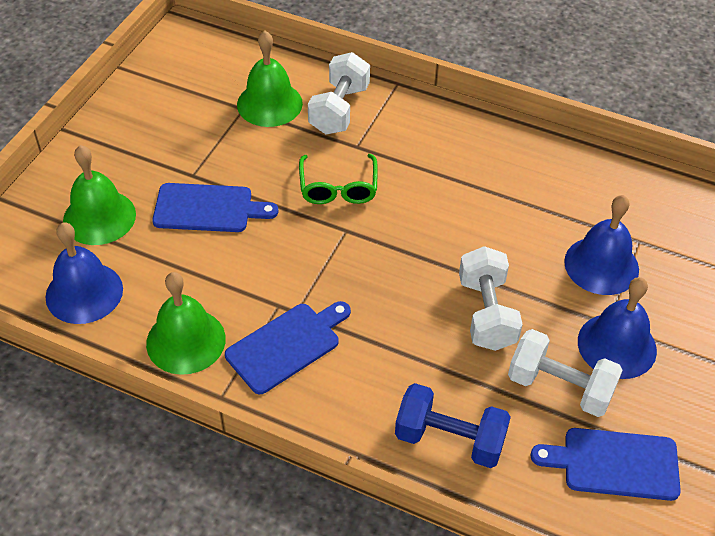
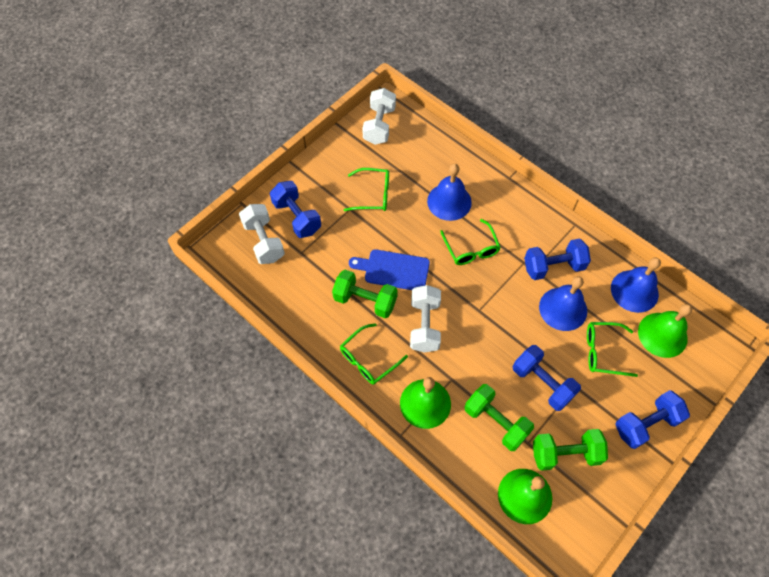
blue cutting board: [152,183,278,232] [225,301,351,394] [530,428,681,501] = 3 -> [349,249,430,290] = 1
blue dumbbell: [395,383,511,468] = 1 -> [270,181,321,238] [513,345,581,411] [524,238,591,280] [615,390,690,449] = 4
green dumbbell: none = 0 -> [332,270,398,318] [464,384,534,451] [533,429,608,471] = 3
green glasses: [299,154,378,204] = 1 -> [340,323,408,385] [344,168,389,211] [440,219,501,265] [587,322,638,377] = 4

